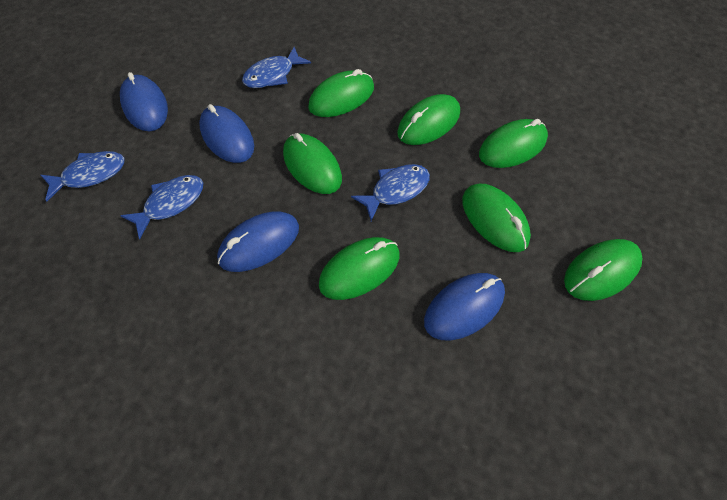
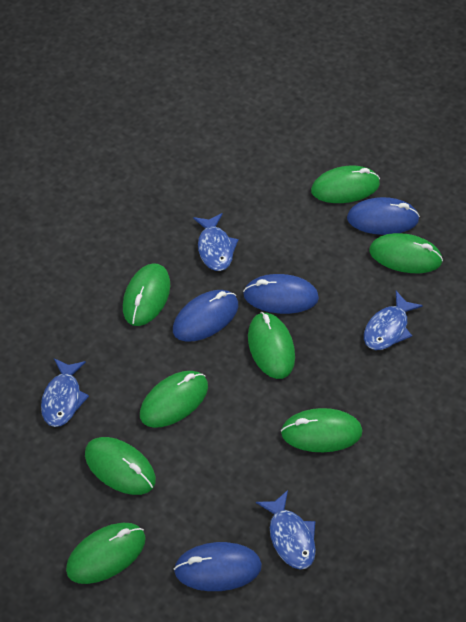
green mouse: [283,133,342,194] [308,69,374,117] [319,237,399,300] [397,94,460,145] [462,184,531,252] [479,119,548,168] [564,239,642,301] = 7 -> [66,523,146,584] [85,437,156,495] [123,263,170,326] [140,371,208,428] [248,312,295,379] [281,408,363,452] [311,166,380,203] [369,233,443,273] = 8

